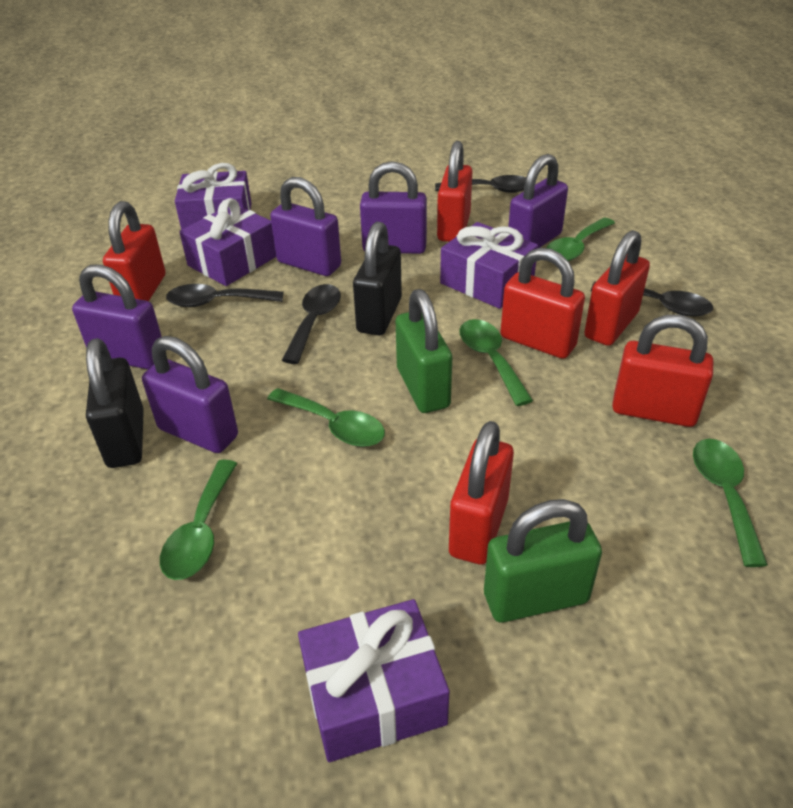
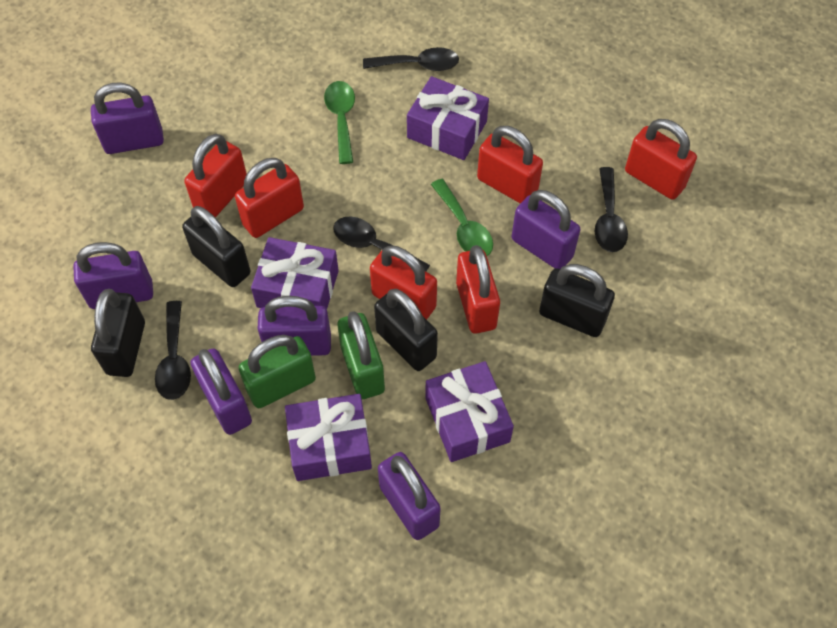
black padlock: [86,338,144,468] [353,222,402,335] = 2 -> [91,289,145,377] [182,206,250,287] [374,289,438,371] [539,264,615,337] = 4
green spoon: [160,460,237,580] [267,388,385,447] [459,319,533,406] [546,218,615,261] [693,439,768,567] = 5 -> [324,81,355,164] [431,179,493,256] = 2
purple padlock: [72,265,162,369] [142,336,238,453] [270,177,341,276] [360,161,427,254] [508,154,568,248] = 5 -> [73,242,153,309] [91,82,164,154] [190,348,252,435] [257,296,331,356] [378,452,441,540] [512,190,580,269] = 6

